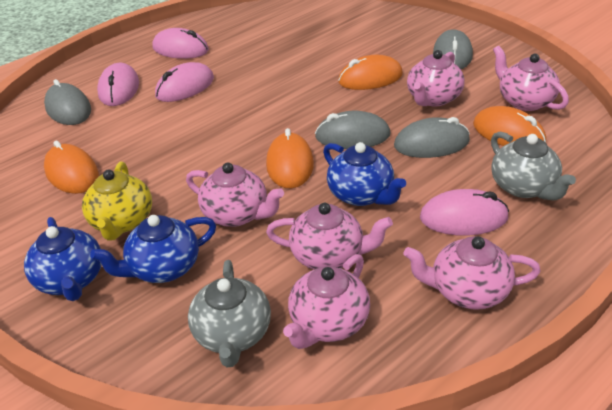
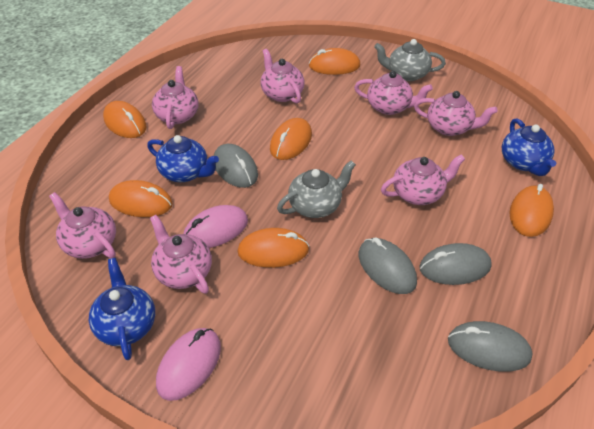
orange mouse: [44,140,99,194] [266,128,314,188] [338,55,403,90] [473,106,546,146] = 4 -> [103,101,147,138] [109,180,173,217] [237,228,309,268] [270,118,312,160] [309,48,360,75] [510,184,554,237] = 6
pink mouse: [97,63,139,106] [152,28,209,59] [155,62,214,102] [420,189,509,236] = 4 -> [156,328,221,401] [183,205,248,248] = 2
pink teapot: [186,163,284,227] [266,203,393,270] [283,254,370,349] [404,236,541,310] [407,50,464,106] [493,46,569,111] = 6 -> [49,192,116,259] [150,215,212,294] [152,66,199,129] [260,49,305,104] [354,71,433,115] [381,154,465,205] [414,91,498,136] = 7
yellow teapot: [82,162,152,241] = 1 -> none = 0

